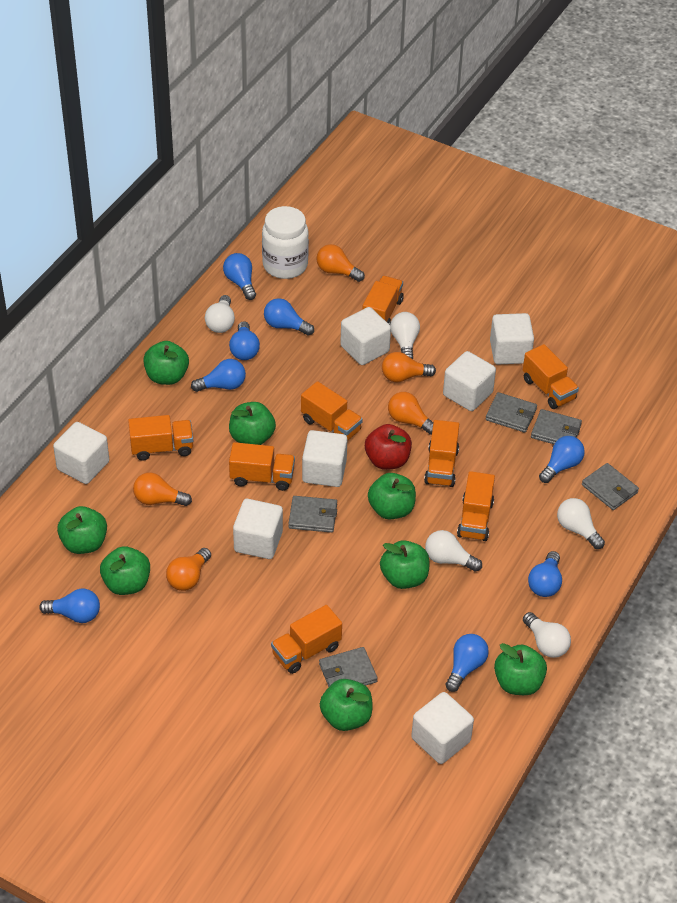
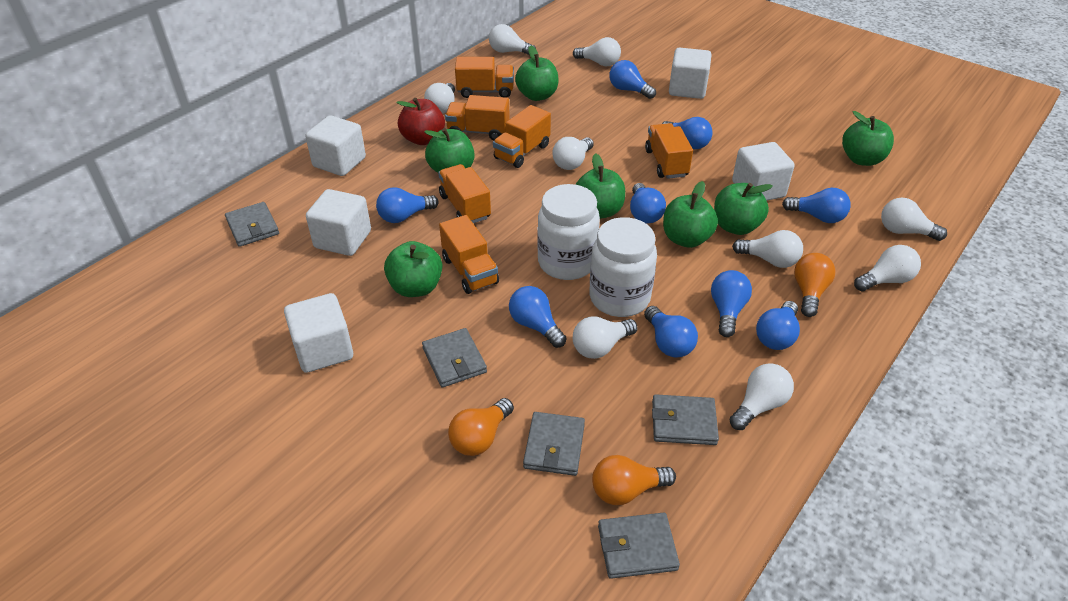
blue light bulb: [39,589,100,623] [191,359,246,392] [223,253,256,300] [229,321,260,360] [264,298,314,336] [445,634,489,692] [528,551,562,597] [539,436,585,483] = 8 -> [376,187,439,223] [509,286,567,348] [609,60,656,99] [630,183,666,223] [644,306,698,357] [662,117,713,149] [711,270,752,337] [756,301,800,350] [782,188,851,223] = 9
green apple: [57,506,107,554] [100,546,150,595] [143,341,189,385] [229,402,276,445] [320,679,373,731] [368,473,416,519] [380,540,429,589] [494,643,547,695] = 8 -> [384,241,442,297] [424,128,475,173] [515,45,559,101] [576,153,625,219] [663,181,718,248] [714,183,773,235] [842,111,894,166] = 7
orange light bulb: [133,472,192,506] [166,548,211,591] [316,244,365,282] [382,352,436,383] [388,392,433,435] = 5 -> [448,398,514,456] [592,455,676,505] [794,253,836,317] = 3
orange truck: [128,415,193,461] [229,442,295,491] [271,605,342,674] [301,381,363,441] [362,276,404,325] [424,420,459,487] [457,471,495,541] [523,344,579,409] = 8 -> [438,164,491,223] [439,215,499,294] [445,95,510,140] [455,57,514,98] [493,105,551,168] [645,123,693,179] = 6
white cube: [53,422,109,484] [233,499,283,559] [302,430,347,487] [340,307,391,365] [411,692,474,764] [443,351,496,411] [490,313,534,364] = 7 -> [284,293,353,373] [305,115,366,176] [306,189,371,256] [669,48,711,99] [732,142,795,200] = 5
white jar: [262,206,309,279] = 1 -> [537,184,600,280] [589,217,657,317] = 2
white light bulb: [205,295,235,333] [390,312,420,359] [425,530,482,572] [523,612,571,658] [557,498,605,549] = 5 -> [424,83,455,114] [489,24,536,55] [552,137,594,170] [573,37,621,66] [573,316,638,359] [729,363,794,430] [732,230,803,268] [854,245,921,291] [881,197,947,241] = 9

